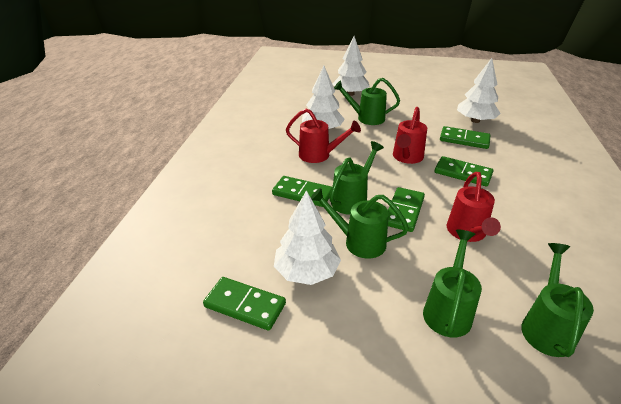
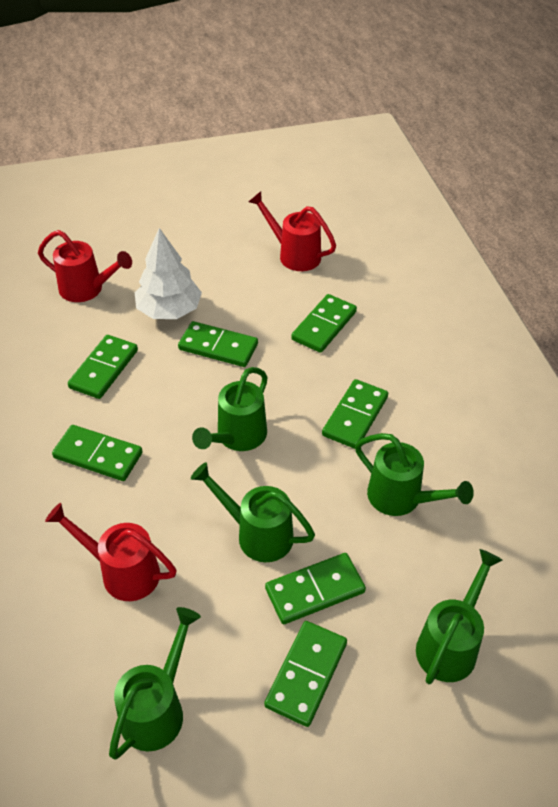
green domino: [203,277,286,331] [272,176,332,207] [388,187,425,232] [435,156,493,187] [440,126,491,149] = 5 -> [52,425,143,481] [68,335,138,399] [178,321,258,367] [264,621,347,727] [265,553,366,624] [291,294,357,353] [322,379,388,449] = 7
white tree: [274,190,341,285] [302,66,345,129] [333,36,370,96] [457,58,501,123] = 4 -> [135,228,202,319] = 1

